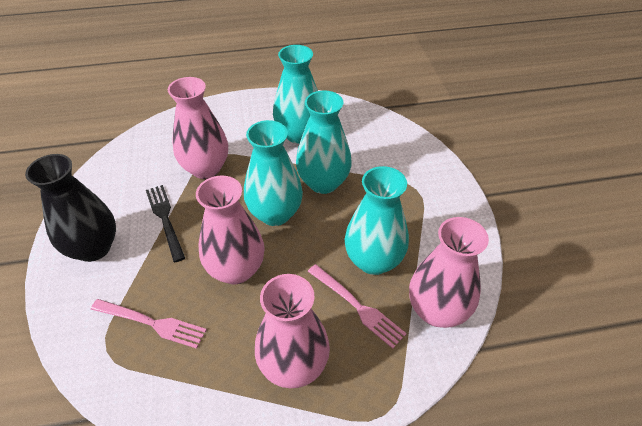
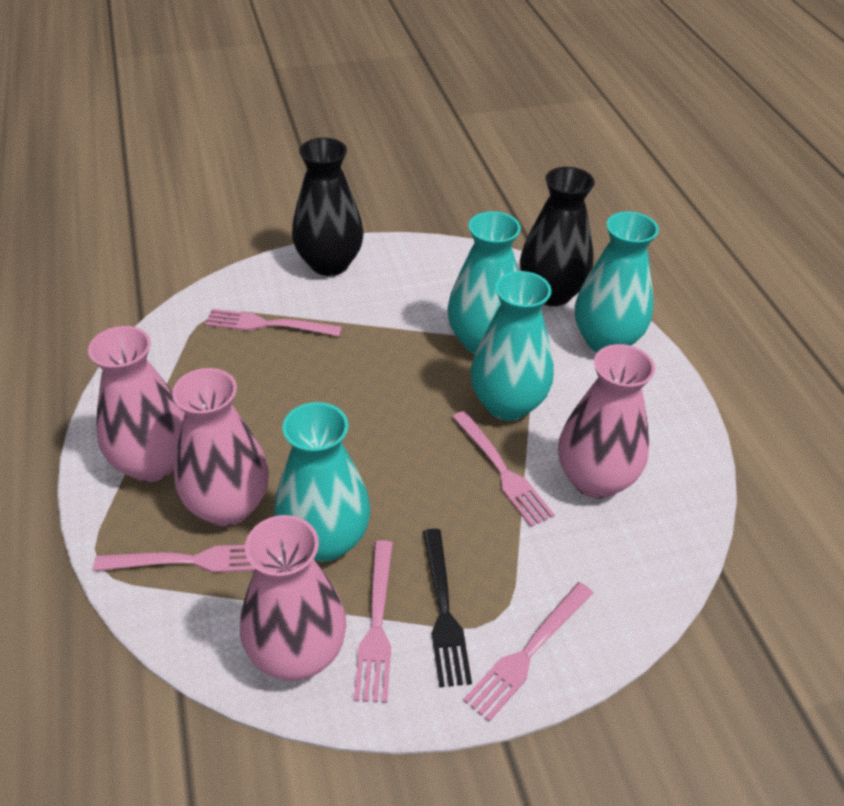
black vase: [25,154,116,262] = 1 -> [292,138,363,276] [520,167,595,306] = 2
pink fork: [91,299,207,349] [308,264,407,349] = 2 -> [93,545,255,573] [205,309,342,337] [354,540,393,703] [452,411,555,527] [463,582,593,722] = 5

